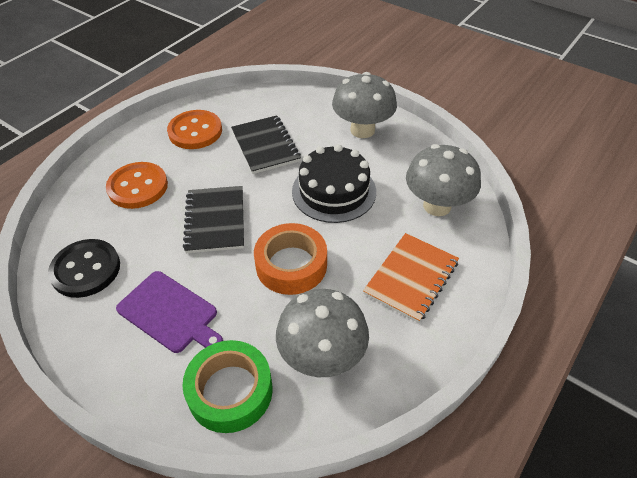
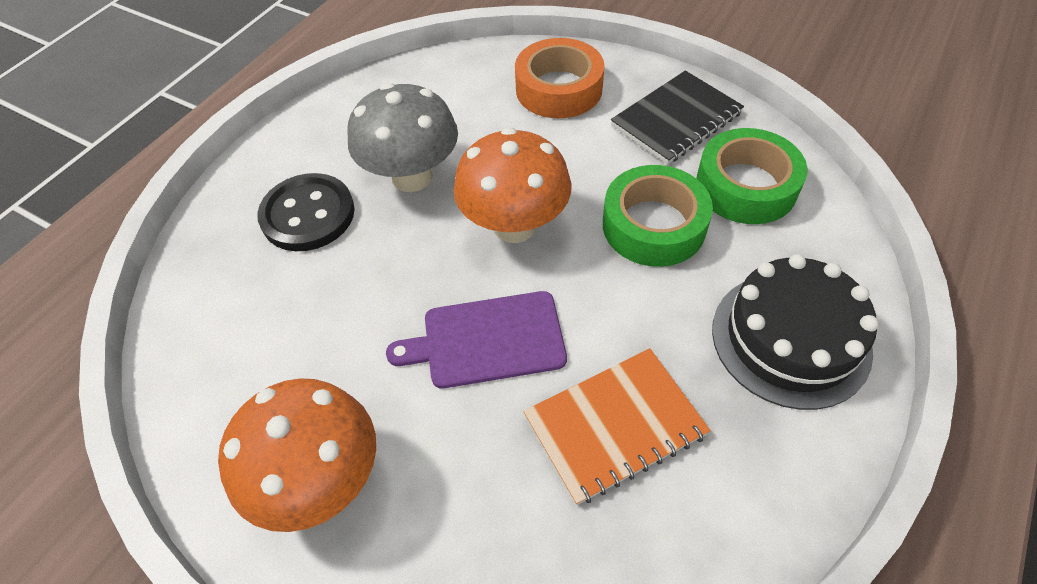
black notebook: [183,186,244,253] [231,115,301,174] = 2 -> [611,70,744,164] = 1
green tape: [182,340,273,433] = 1 -> [603,165,713,267] [696,128,807,224] = 2
grey mushroom: [276,289,369,377] [332,72,397,138] [406,144,481,216] = 3 -> [347,83,458,192] = 1
orange button: [106,162,168,209] [167,110,222,149] = 2 -> none = 0
orange mushroom: none = 0 -> [218,378,376,532] [453,128,572,243] = 2

